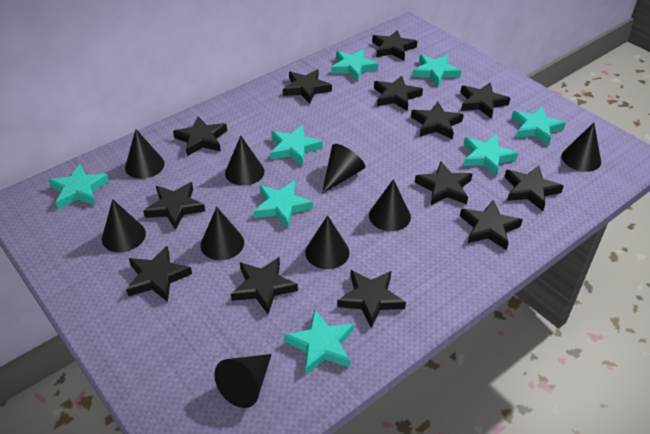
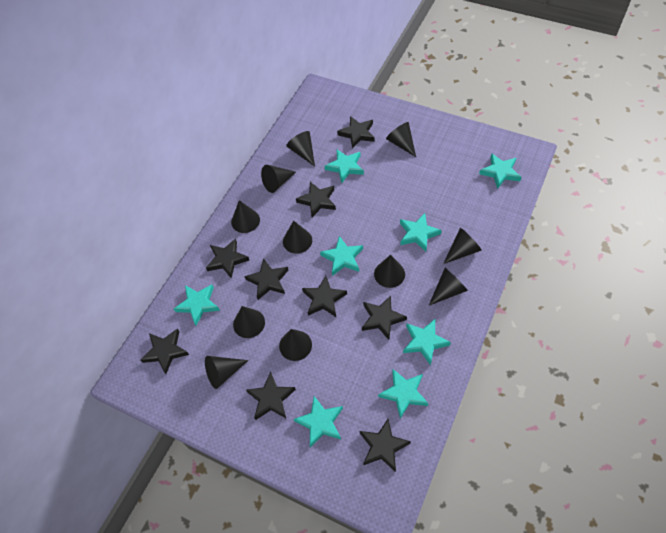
black cone: [102,199,146,252] [125,129,165,179] [201,207,244,260] [214,354,272,408] [225,135,264,186] [305,215,350,269] [322,144,365,194] [369,179,411,231] [562,123,601,172] = 9 -> [205,356,248,389] [231,200,260,233] [233,306,265,338] [261,165,296,193] [279,329,312,361] [283,221,312,254] [286,131,315,166] [374,255,405,288] [386,122,416,157] [429,268,468,305] [443,228,482,264] = 11
black star: [126,246,192,302] [143,182,205,230] [173,116,227,156] [231,257,298,314] [283,69,332,104] [337,270,406,328] [372,30,417,60] [374,75,423,111] [411,102,464,139] [415,161,472,205] [460,82,510,119] [460,200,523,250] [504,166,564,211] = 13 -> [140,328,189,374] [206,238,249,278] [244,258,288,300] [246,372,296,420] [296,182,336,217] [302,276,347,317] [337,116,375,149] [360,419,411,472] [362,295,407,340] = 9

